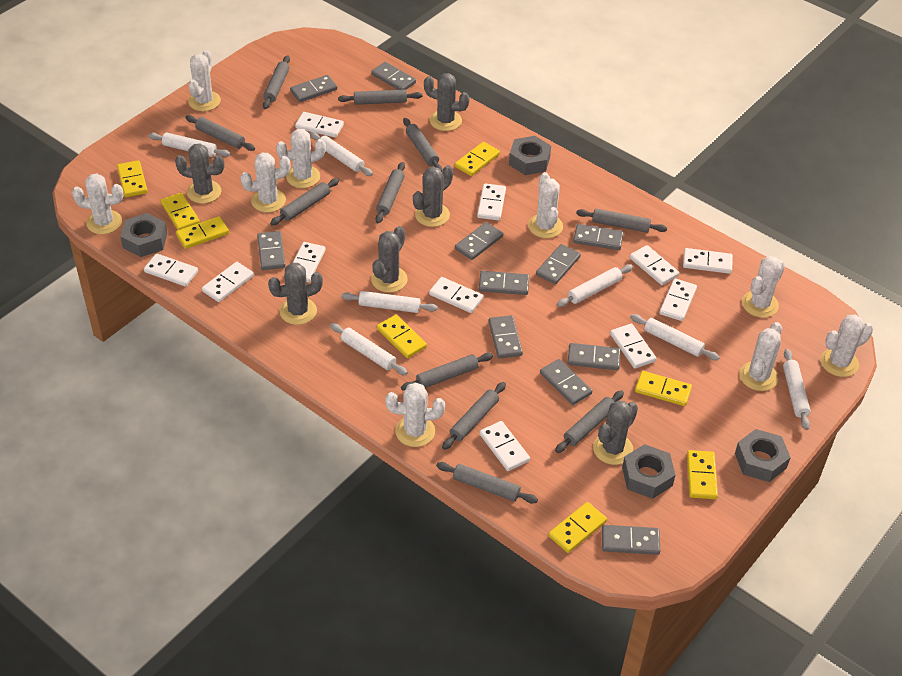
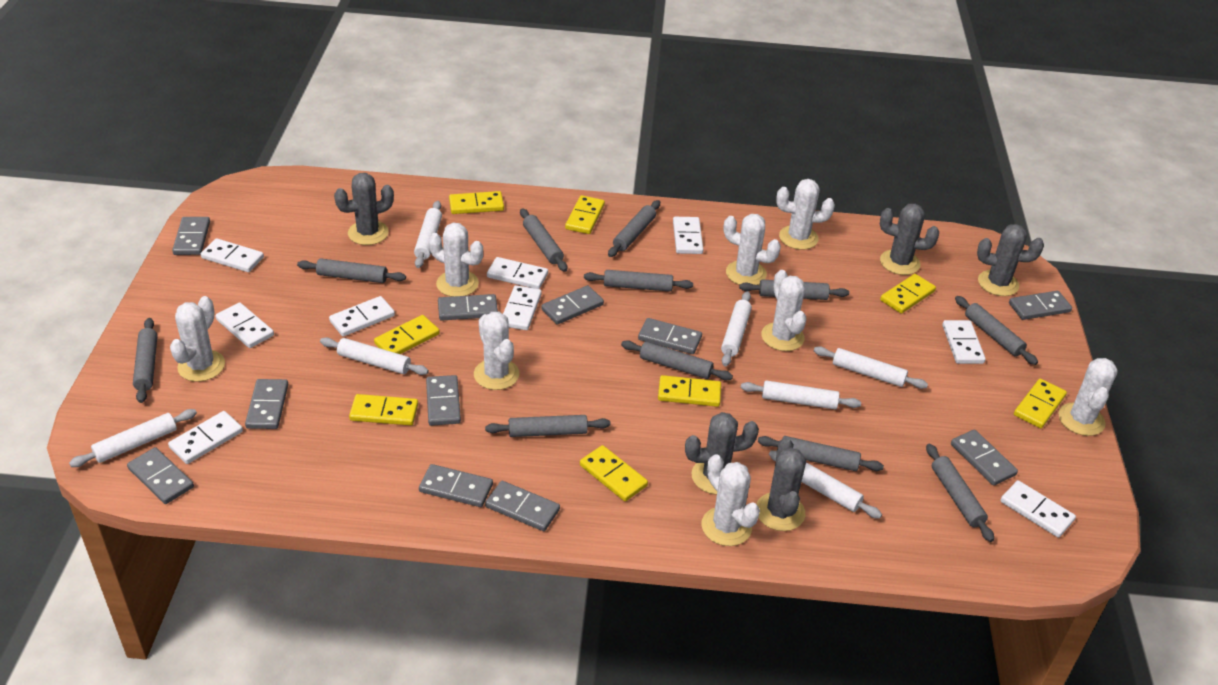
grey cactus: [175,144,224,204] [268,263,323,325] [371,226,408,293] [413,165,453,227] [424,73,470,131] [593,400,638,465] = 6 -> [334,173,394,245] [685,412,759,494] [756,437,806,531] [880,204,939,275] [977,224,1044,296] = 5
grey nut: [120,213,167,257] [509,136,551,175] [622,444,675,499] [735,429,791,482] = 4 -> none = 0
white cactus: [72,173,124,234] [188,50,221,111] [240,153,290,213] [276,129,326,188] [386,382,445,447] [528,172,563,238] [739,322,782,391] [742,256,785,318] [821,314,873,377] = 9 -> [170,296,225,382] [429,223,483,297] [474,312,519,390] [702,454,760,546] [723,214,781,285] [761,270,806,351] [776,179,835,250] [1058,358,1118,436] = 8
white domino: [144,253,198,287] [202,262,254,302] [293,242,326,283] [295,112,344,138] [429,277,483,313] [477,184,506,220] [479,421,530,471] [610,324,656,369] [630,245,679,285] [660,279,697,321] [683,248,733,274] = 11 -> [168,411,243,464] [201,238,264,272] [215,302,274,348] [329,296,395,336] [487,257,548,289] [503,285,542,330] [673,217,703,254] [942,320,986,364] [1000,480,1076,538] = 9

